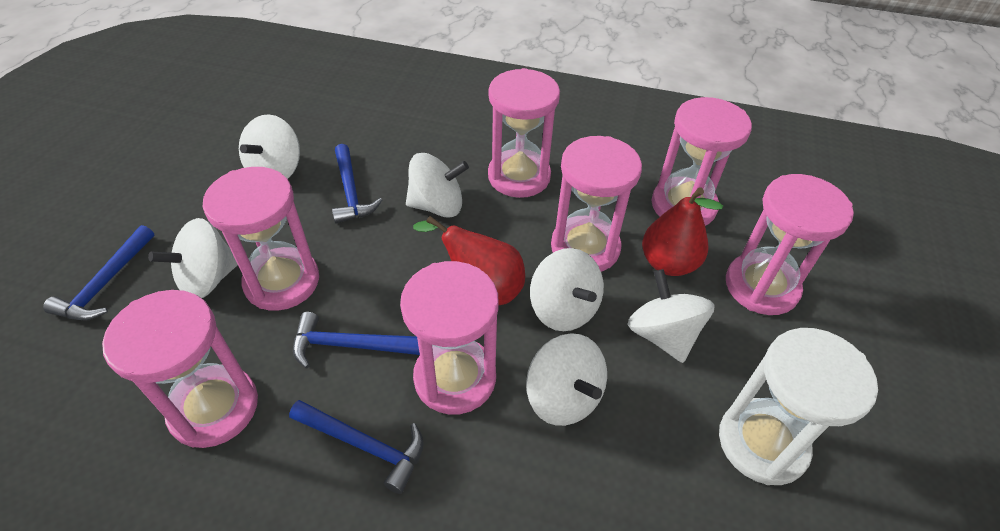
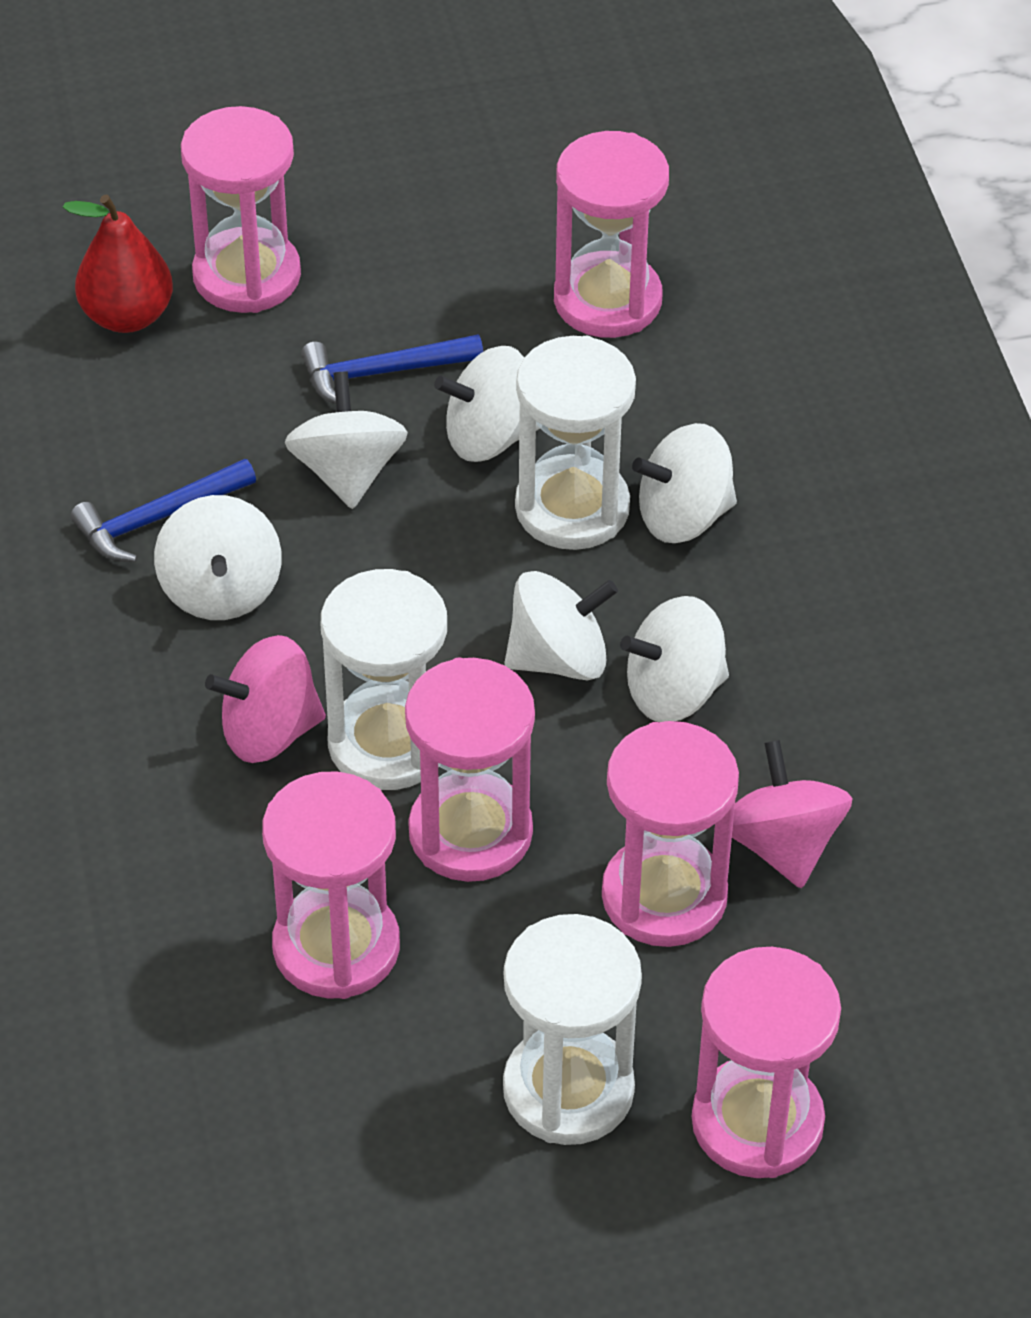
blue hammer: [43,225,155,321] [289,400,424,494] [293,312,420,368] [332,144,382,224] = 4 -> [70,459,256,562] [301,334,483,404] = 2
pink hourglass: [102,290,258,448] [203,167,319,311] [400,261,499,415] [488,68,560,198] [551,136,642,272] [652,97,752,226] [726,174,854,315] = 7 -> [181,106,301,313] [262,771,400,999] [405,657,535,882] [554,131,669,338] [602,721,739,947] [692,947,841,1178] = 6
pink spinning top: none = 0 -> [205,635,326,763] [732,740,853,888] = 2
red pear: [413,216,525,305] [642,187,723,276] = 2 -> [62,195,173,333] = 1
white hourglass: [719,328,878,485] = 1 -> [321,569,447,790] [503,914,642,1145] [515,336,636,550] = 3

